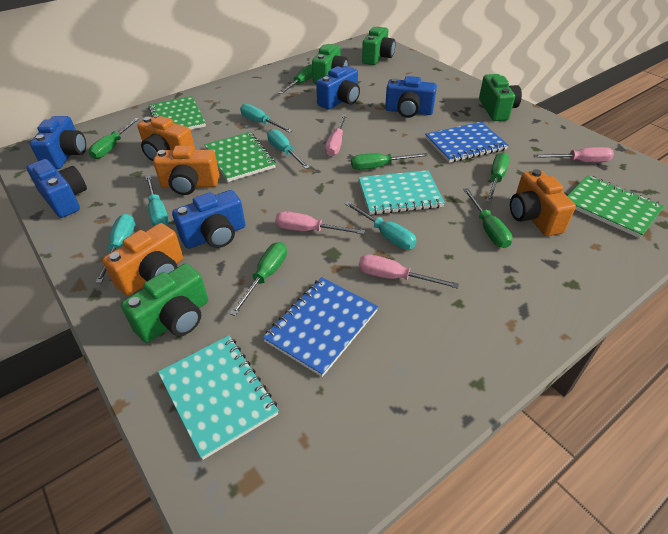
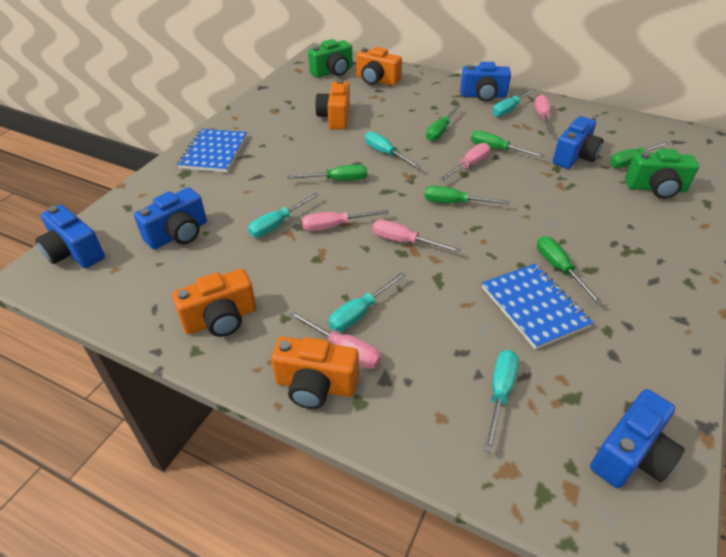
green camera: [121,263,208,343] [312,44,348,84] [362,27,395,65] [479,74,522,121] = 4 -> [308,39,352,78] [625,149,699,199] = 2
green notebook: [148,96,206,130] [204,132,276,182] [568,175,664,238] = 3 -> none = 0
pink screwdriver: [275,211,365,234] [325,114,347,156] [359,255,459,289] [533,147,614,162] = 4 -> [289,311,381,369] [302,209,389,231] [373,219,461,253] [440,143,490,181] [535,95,553,134] = 5
turquoise notebook: [158,336,279,460] [359,170,445,215] = 2 -> none = 0

